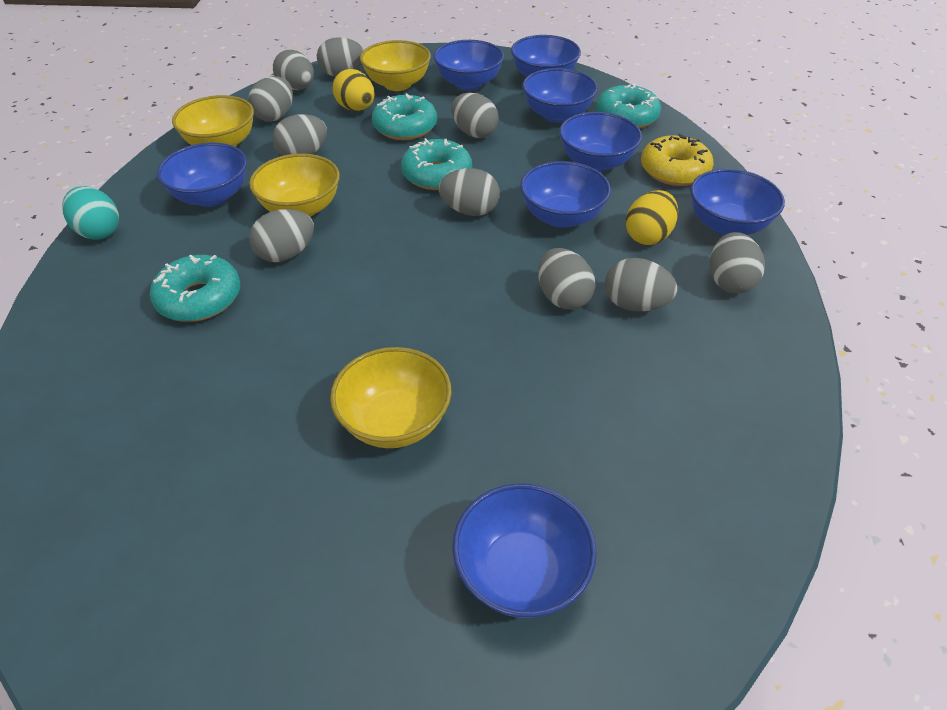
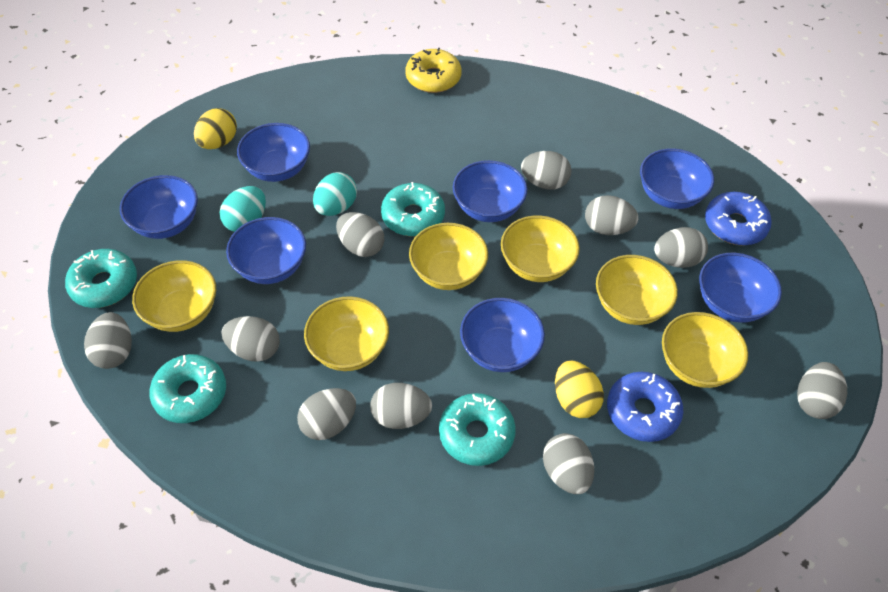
blue bowl: [157,143,247,207] [433,40,504,91] [452,483,597,618] [511,35,581,77] [520,161,611,228] [522,68,598,123] [559,112,642,172] [690,169,785,236] = 8 -> [120,175,198,239] [226,217,306,284] [237,123,310,182] [453,160,527,222] [460,298,545,372] [640,148,714,209] [699,253,782,323] = 7
blue donut: none = 0 -> [607,372,683,442] [705,192,772,246] = 2
turquoise egg: [62,186,119,240] = 1 -> [220,186,266,232] [313,172,357,216] = 2
yellow bowl: [172,95,254,147] [249,153,340,217] [330,347,452,448] [360,40,431,91] = 4 -> [132,260,216,332] [304,296,389,371] [409,223,488,290] [501,215,580,282] [596,255,678,325] [662,312,748,388] = 6

